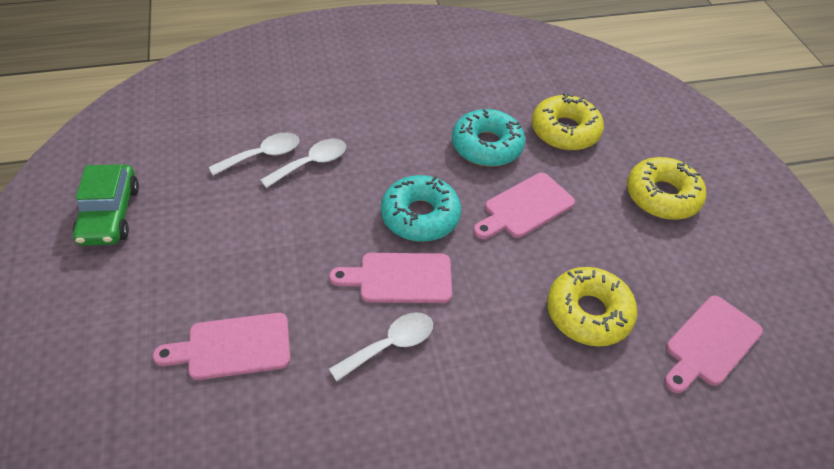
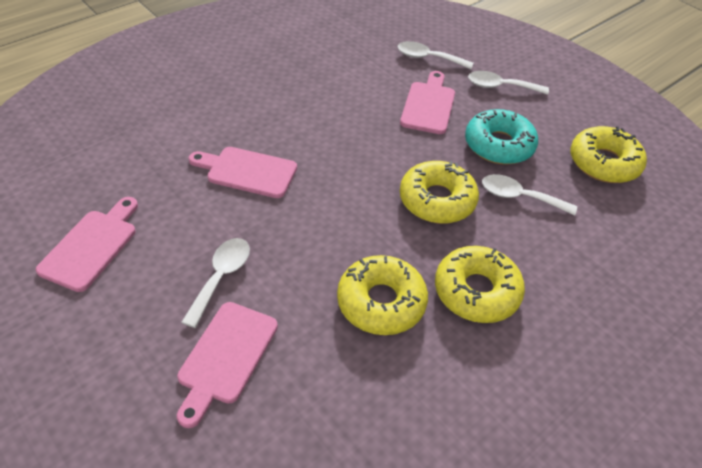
green car: [73,164,139,246] = 1 -> none = 0
turquoise donut: [381,175,461,242] [452,109,525,167] = 2 -> [465,109,538,164] = 1
white spoon: [209,132,299,176] [260,139,346,188] [329,313,433,381] = 3 -> [181,238,250,328] [397,41,473,69] [468,71,549,95] [482,174,577,216] = 4
yellow donut: [532,93,604,150] [547,267,637,346] [627,157,706,220] = 3 -> [337,255,428,335] [400,161,479,224] [435,246,525,323] [570,126,647,183] = 4

